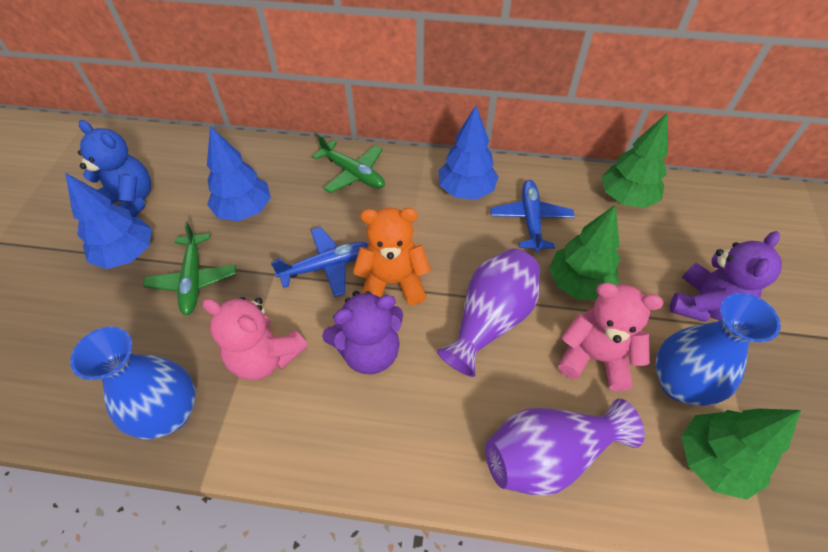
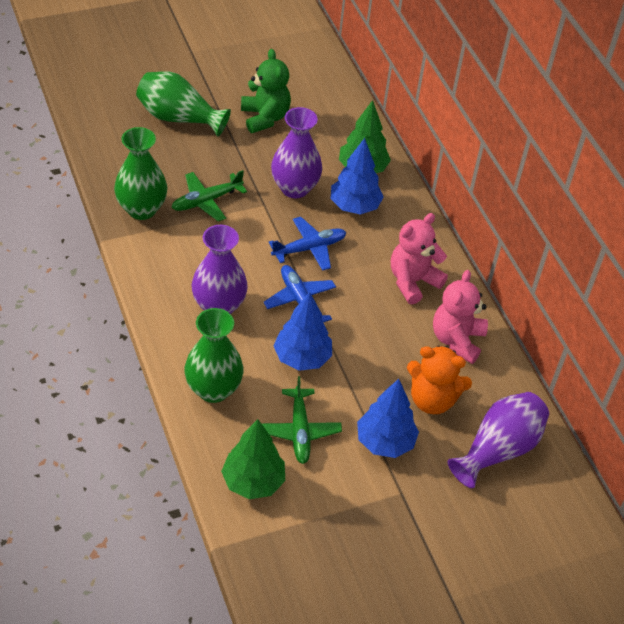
blue teddy bear: [78,120,151,217] = 1 -> none = 0
blue vase: [70,327,196,439] [656,293,781,406] = 2 -> none = 0
green teddy bear: none = 0 -> [241,49,291,133] = 1
green tree: [549,205,620,300] [602,113,668,208] [681,409,801,500] = 3 -> [221,419,285,499] [339,100,391,173] = 2
green vase: none = 0 -> [114,127,167,220] [136,71,231,137] [185,308,244,403] = 3
purple teddy bear: [322,291,403,374] [670,231,782,322] = 2 -> none = 0
purple vase: [437,248,540,377] [485,399,645,496] = 2 -> [192,225,248,314] [271,107,322,198] [448,392,549,488] = 3

